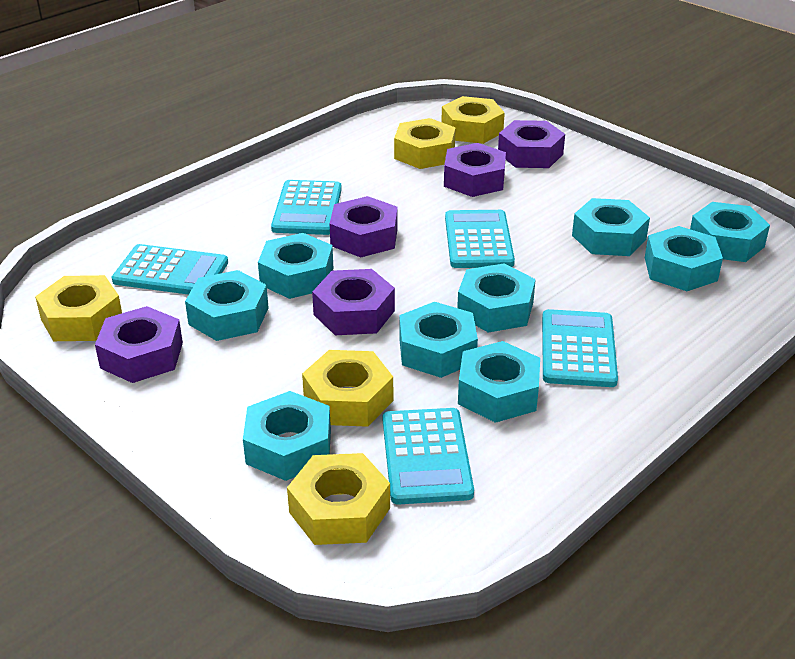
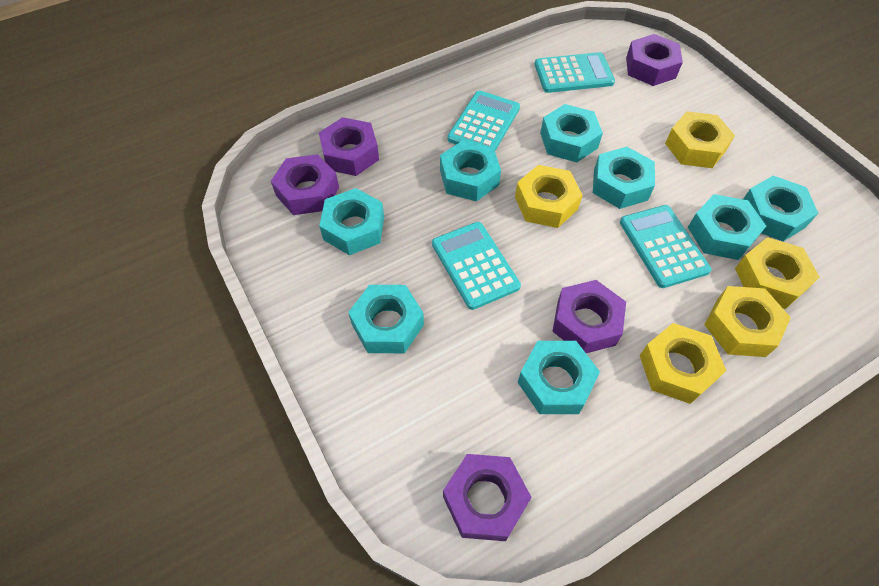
turquoise calculator: [112,244,228,295] [271,180,342,235] [383,408,474,505] [445,210,515,268] [542,309,618,387] = 5 -> [432,222,521,310] [447,90,520,151] [535,52,615,93] [620,205,711,288] = 4
turquoise nut: [185,270,269,341] [243,391,331,481] [258,233,333,299] [399,302,478,378] [457,263,536,332] [458,341,540,423] [572,198,650,256] [645,226,723,291] [690,202,770,262] = 9 -> [319,188,384,255] [348,285,424,353] [440,140,501,202] [518,341,600,414] [540,104,603,162] [593,147,655,209] [688,194,766,260] [743,176,818,241] = 8

